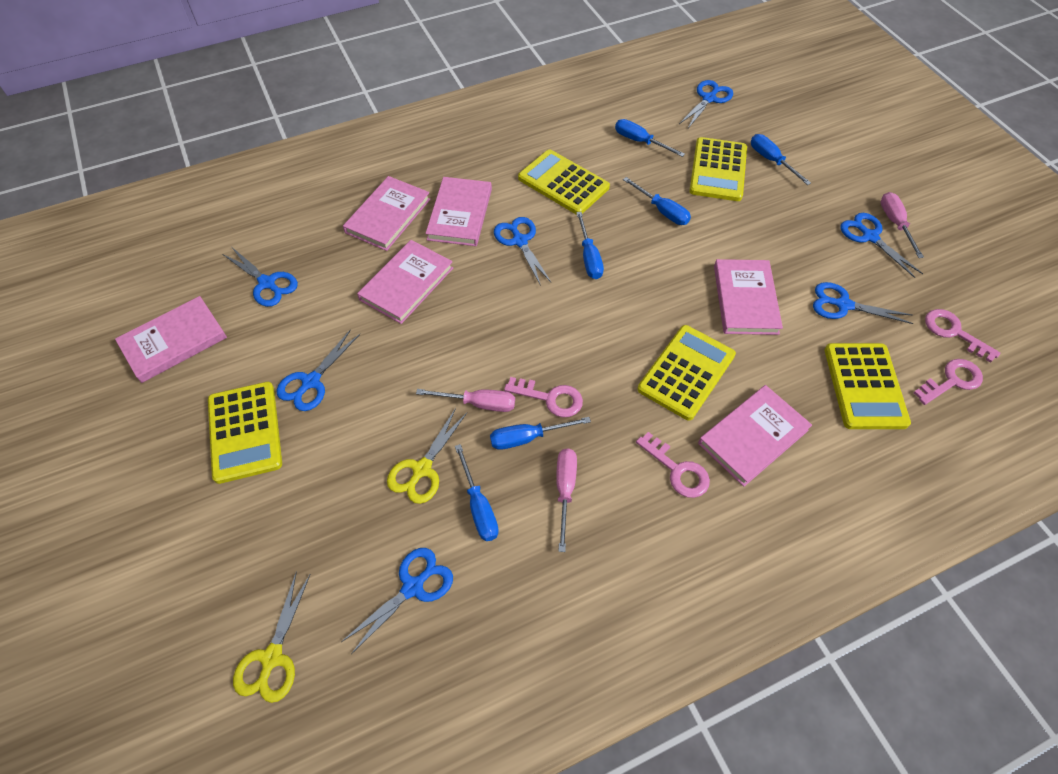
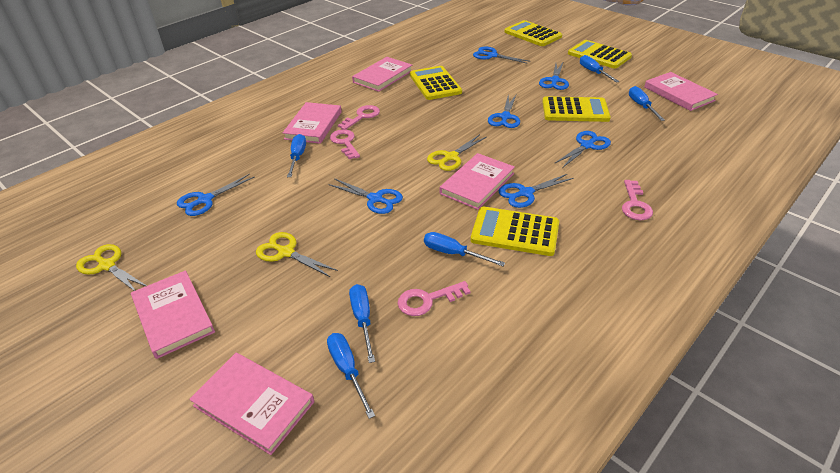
pink screwdriver: [416,389,515,412] [556,448,577,552] [881,192,924,258] = 3 -> none = 0
yellow scissors: [233,571,310,703] [387,408,467,504] = 2 -> [76,244,147,291] [256,232,338,277] [427,134,486,171] = 3

